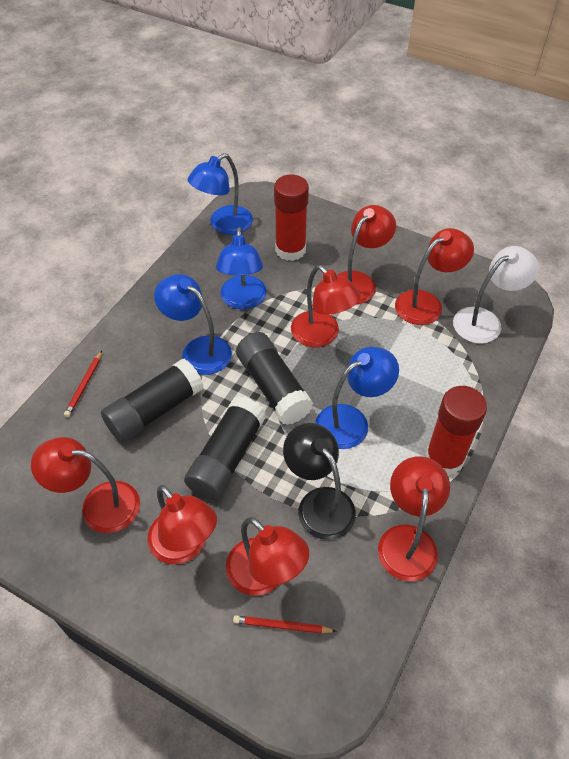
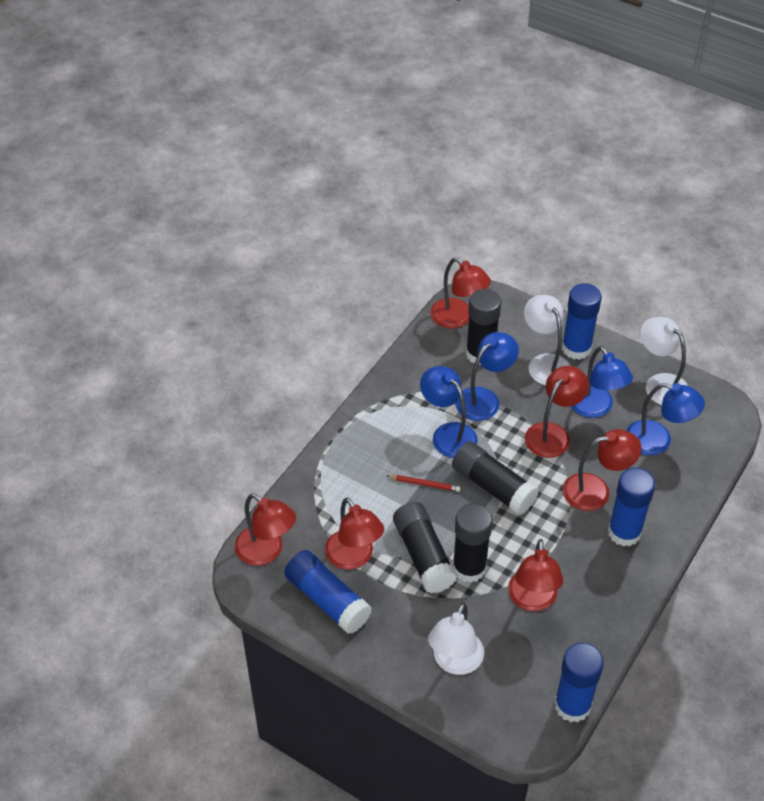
black glue stick: [101,359,204,442] [184,396,266,501] [236,332,313,425] = 3 -> [393,502,457,593] [452,441,539,515] [452,503,493,583] [466,289,501,365] = 4
black lamp: [283,423,356,540] = 1 -> none = 0
blue glue stick: none = 0 -> [284,550,372,634] [554,643,604,722] [562,283,602,360] [608,468,655,546] = 4
red glue stick: [274,175,309,261] [425,386,487,476] = 2 -> none = 0
red lamp: [31,437,140,533] [147,485,217,564] [226,517,309,596] [291,265,360,347] [337,205,396,305] [378,456,450,581] [395,228,474,325] = 7 -> [235,493,296,566] [325,497,384,570] [430,258,491,328] [508,539,564,611] [525,366,589,458] [563,429,642,511] = 6
red pencil: [64,351,102,417] [233,615,337,634] = 2 -> [387,475,461,492] = 1
white lamp: [453,246,539,344] = 1 -> [428,603,484,675] [524,295,571,385] [640,317,688,405] = 3

